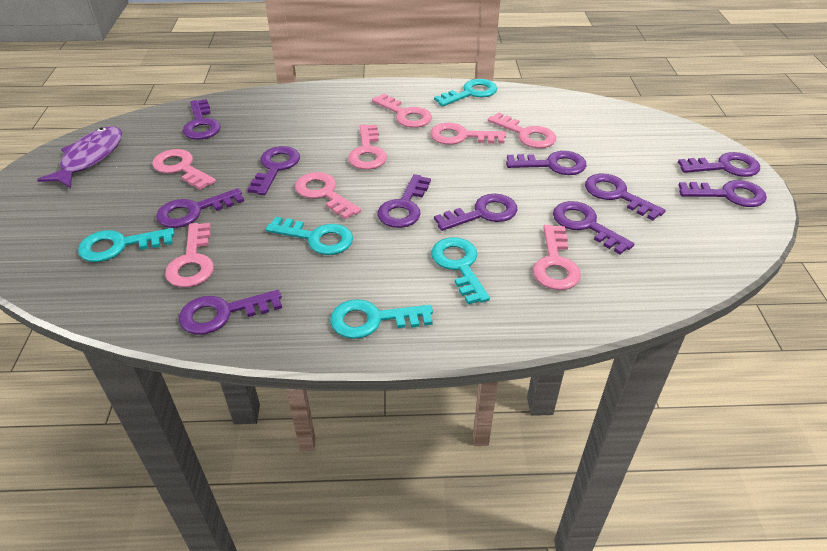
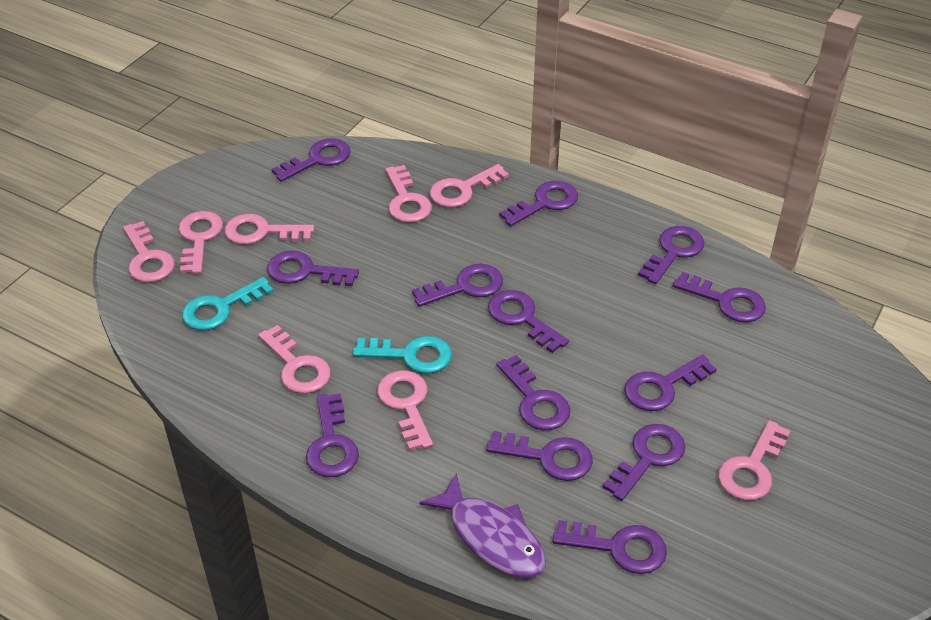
purple key: [156,188,244,228] [179,290,282,335] [183,99,221,140] [247,146,300,195] [377,174,431,228] [434,194,518,231] [506,151,586,175] [553,201,634,254] [585,174,666,221] [678,152,760,177] [679,180,767,207] = 11 -> [267,251,359,286] [271,138,351,182] [306,393,359,477] [412,264,503,307] [486,431,593,481] [488,290,569,353] [497,355,570,430] [499,181,578,226] [552,520,667,574] [602,424,685,501] [624,355,717,411] [638,226,705,284] [673,272,766,322] = 13
turquoise key: [78,228,174,262] [266,217,353,255] [330,299,433,339] [431,237,490,305] [434,79,497,106] = 5 -> [182,277,274,330] [353,336,452,374] = 2

